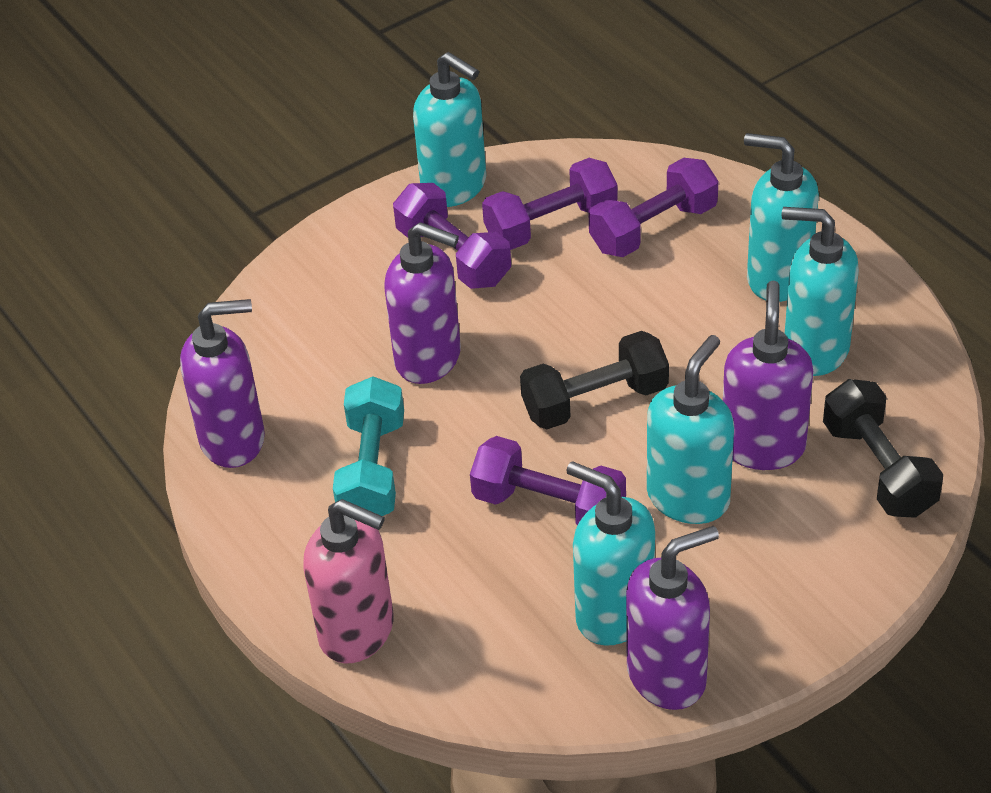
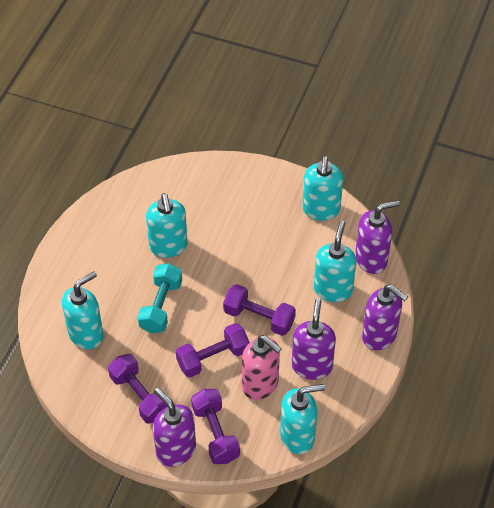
black dumbbell: [520,331,669,429] [823,379,943,518] = 2 -> none = 0

